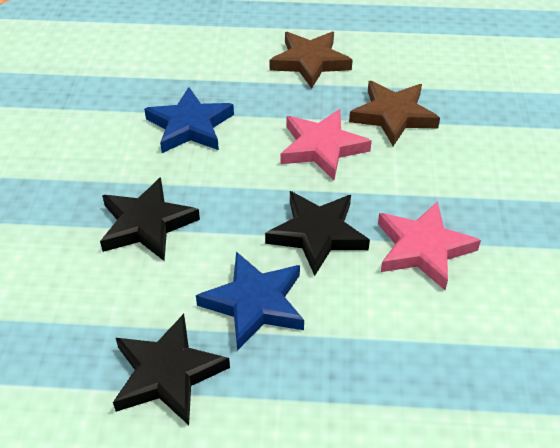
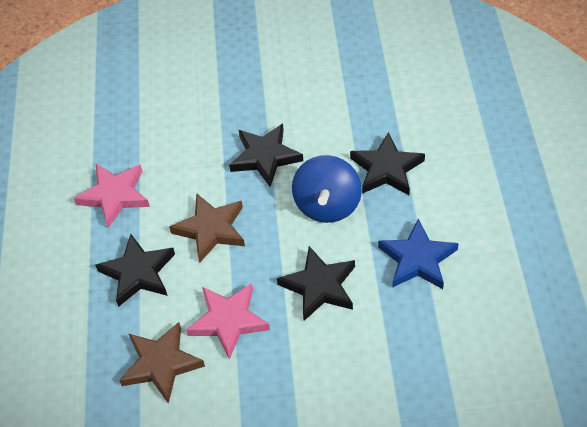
black star: [100,177,200,261] [113,314,230,425] [265,191,370,276] = 3 -> [95,234,175,307] [229,124,303,187] [277,246,355,321] [350,132,425,195] = 4
blue spinning top: none = 0 -> [292,155,362,223] = 1
blue star: [144,87,234,153] [196,252,304,351] = 2 -> [378,218,459,289] = 1

